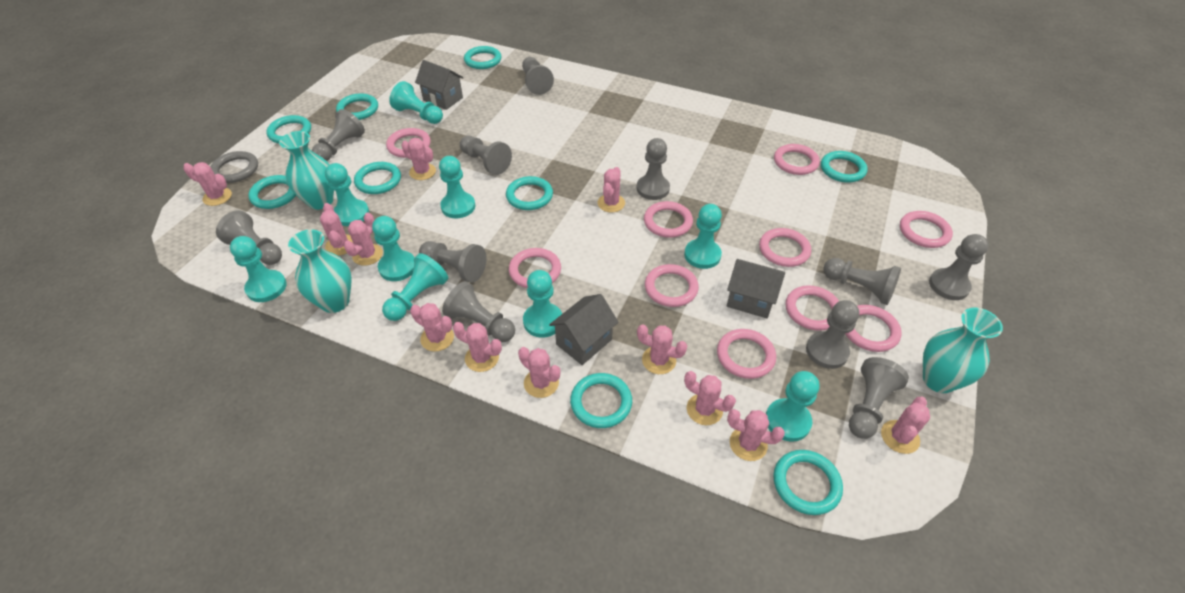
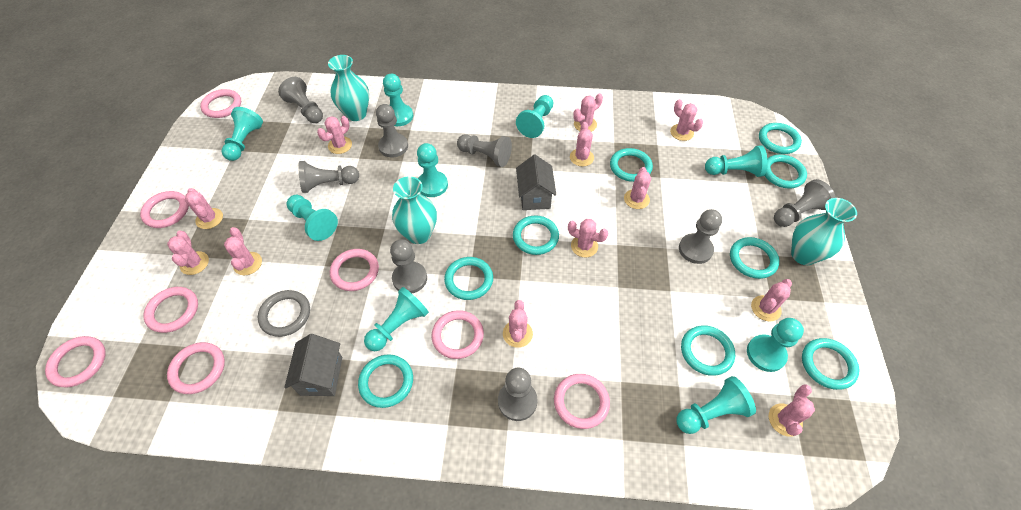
grey house: [415,60,464,110] [549,294,618,365] [727,259,785,318] = 3 -> [284,334,342,396] [516,155,556,210] = 2
grey pawn: [216,210,282,265] [312,109,365,161] [419,241,486,283] [442,281,515,342] [460,136,512,175] [522,57,554,95] [637,138,670,200] [806,300,859,369] [823,258,901,305] [849,357,909,439] [929,234,989,300] = 11 -> [278,77,323,123] [298,161,359,193] [376,104,408,157] [390,239,427,293] [457,134,512,167] [498,368,538,421] [679,209,722,264] [774,179,836,227] = 8
pink ring: [386,128,431,158] [509,248,561,288] [644,201,693,238] [645,264,699,307] [717,329,776,379] [759,228,811,267] [774,144,820,175] [786,285,839,331] [845,305,901,352] [900,211,953,248] = 10 -> [45,336,106,387] [140,191,189,228] [143,287,198,333] [167,342,225,394] [200,89,241,118] [330,249,379,291] [431,310,484,359] [554,374,610,429] = 8

